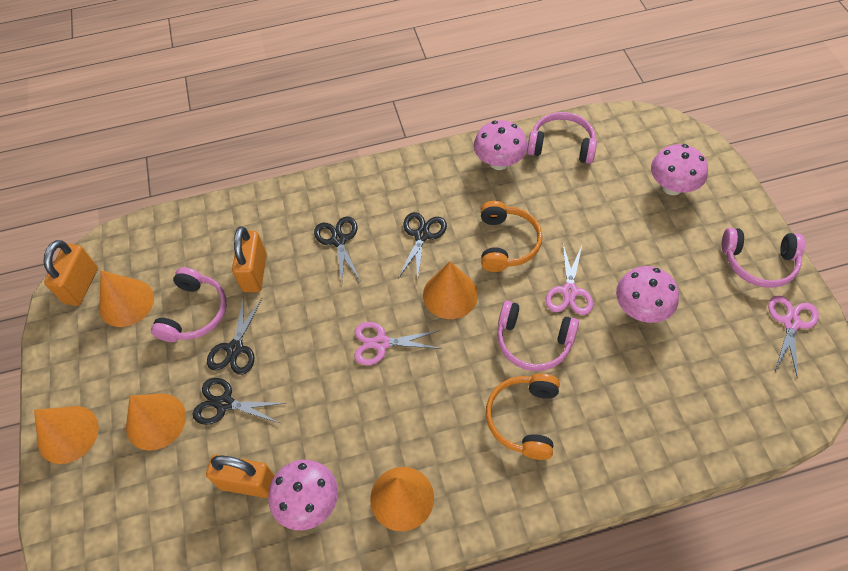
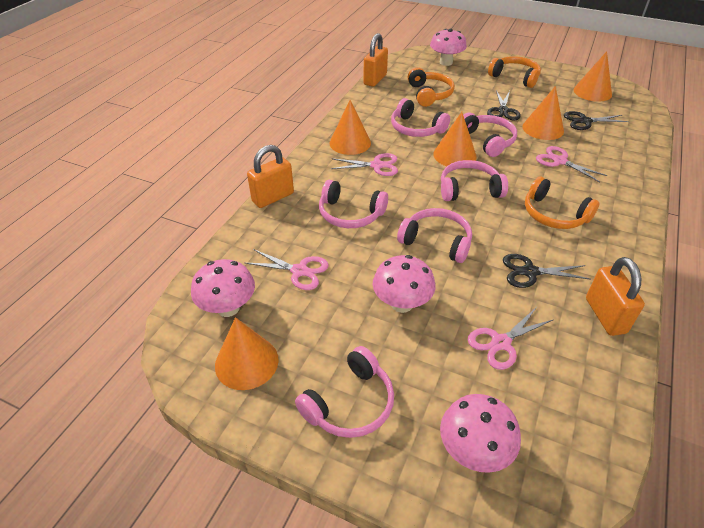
black scissors: [193,378,287,425] [207,296,262,375] [314,216,361,284] [398,212,447,282] = 4 -> [487,90,521,121] [503,254,590,288] [564,111,629,130] = 3
orange headphones: [481,201,542,272] [486,373,560,460] = 2 -> [408,67,455,107] [488,56,541,88] [525,176,600,229] = 3
pink headphones: [151,267,227,342] [497,301,579,371] [527,112,597,164] [722,228,805,287] = 4 -> [295,346,394,438] [319,180,388,228] [391,98,450,137] [397,208,472,263] [441,160,508,201] [463,113,517,157] = 6
pink scissors: [354,322,441,365] [546,244,593,315] [768,296,819,378] = 3 -> [246,249,329,290] [331,153,398,176] [468,307,554,370] [536,146,608,182] = 4

